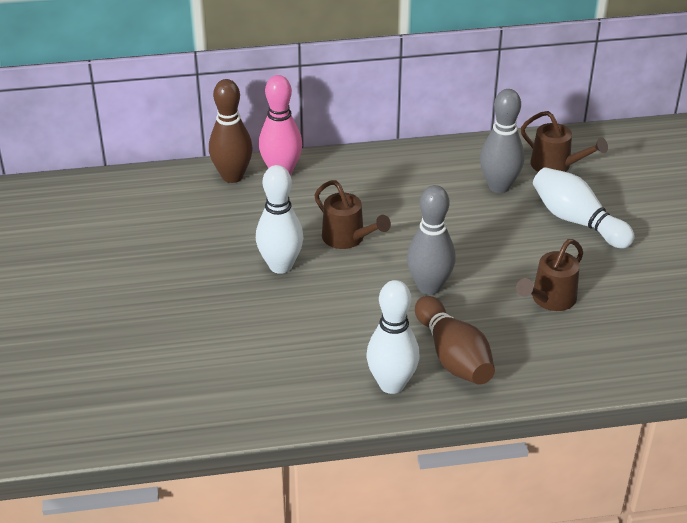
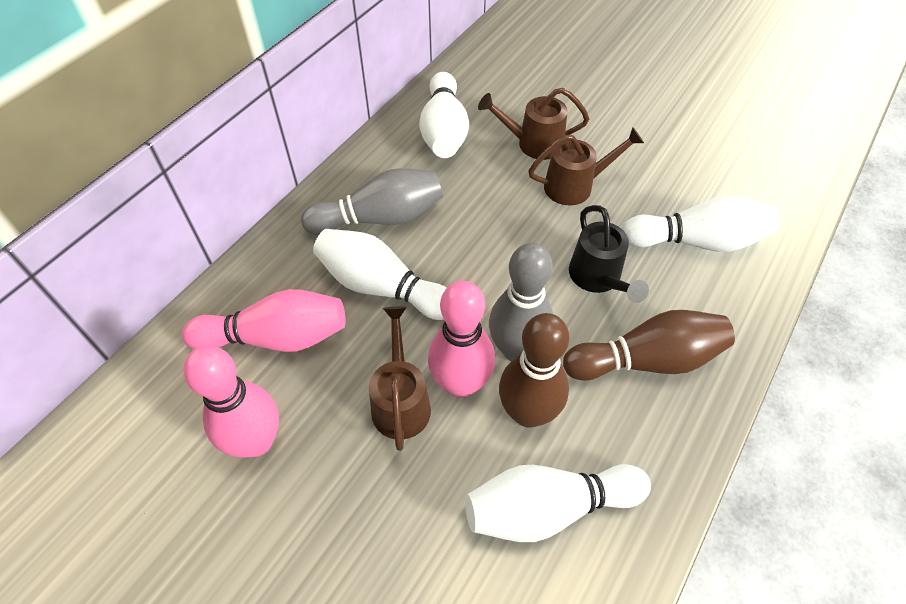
black watering can: none = 0 -> [569,205,649,303] = 1
pink bowling pin: [259,75,302,175] = 1 -> [182,289,346,352] [183,346,279,458] [428,281,495,398] = 3
white bowling pin: [256,165,304,274] [367,280,420,394] [533,167,635,248] = 3 -> [313,229,446,320] [419,72,469,158] [465,464,651,542] [623,195,779,252] = 4

